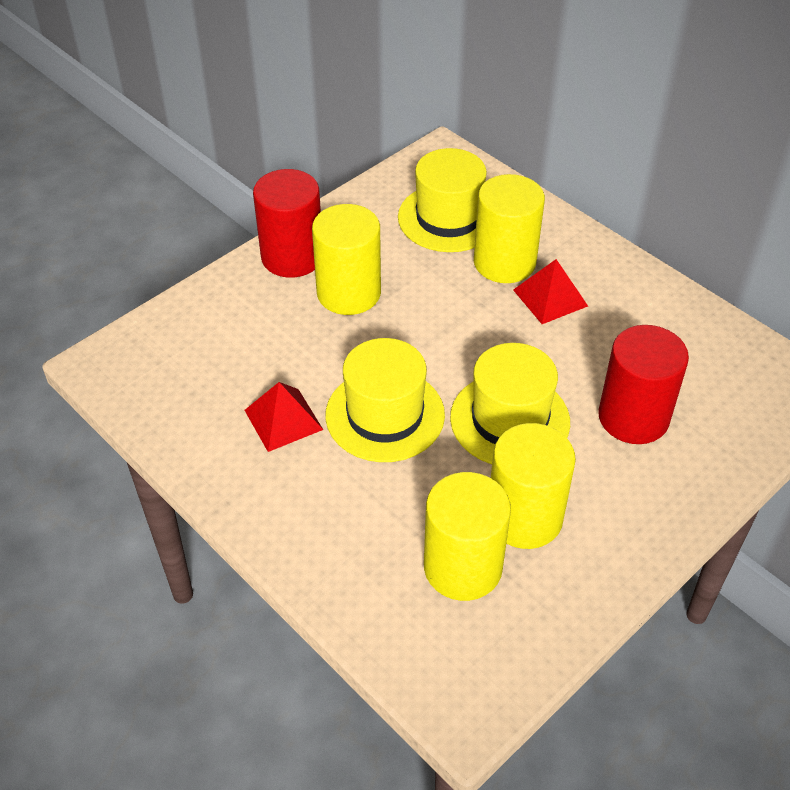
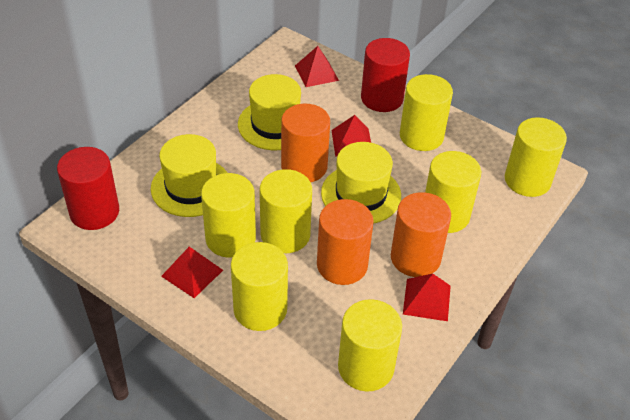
orange cylinder: none = 0 -> [281,104,330,182] [317,199,374,285] [391,192,451,277] = 3
red pyramid: [245,382,323,452] [513,259,588,324] = 2 -> [161,247,223,298] [295,46,339,87] [331,115,371,156] [403,273,451,321] = 4
yellow cylinder: [312,204,381,315] [424,472,511,601] [474,174,545,283] [491,423,576,549] = 4 -> [201,173,256,258] [231,242,288,331] [260,169,312,253] [338,299,402,392] [400,74,453,151] [425,151,481,233] [505,117,567,197] = 7

